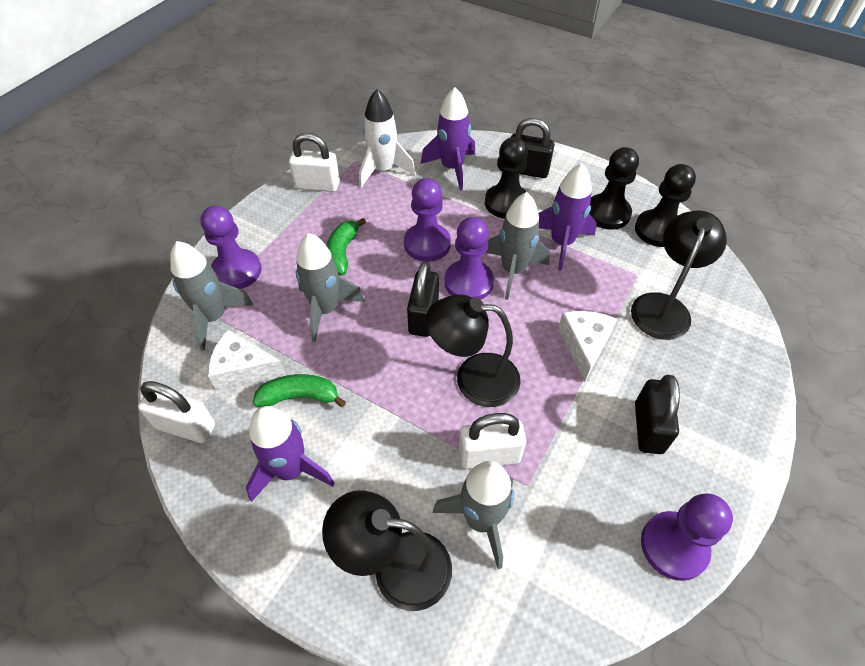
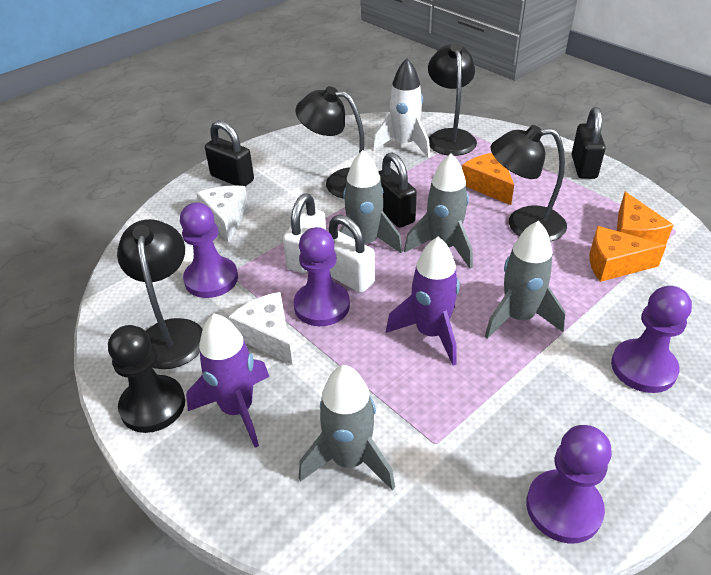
black lamp: [322,490,452,611] [426,294,521,407] [631,211,727,340] = 3 -> [117,219,203,369] [296,86,364,199] [428,43,477,156] [491,125,567,242] = 4
black pawn: [485,137,528,219] [589,147,639,230] [635,164,696,247] = 3 -> [108,325,185,433] = 1
green banana: [253,374,346,407] [326,218,366,275] = 2 -> none = 0
orange cheese: none = 0 -> [462,153,514,205] [589,226,667,282] [617,192,673,245] = 3
purple rocket: [246,406,335,502] [421,87,475,190] [538,163,597,271] = 3 -> [186,314,269,448] [386,237,459,365] = 2
white padlock: [138,381,215,443] [289,133,340,192] [459,413,526,469] = 3 -> [283,194,326,273] [329,215,375,293] = 2

